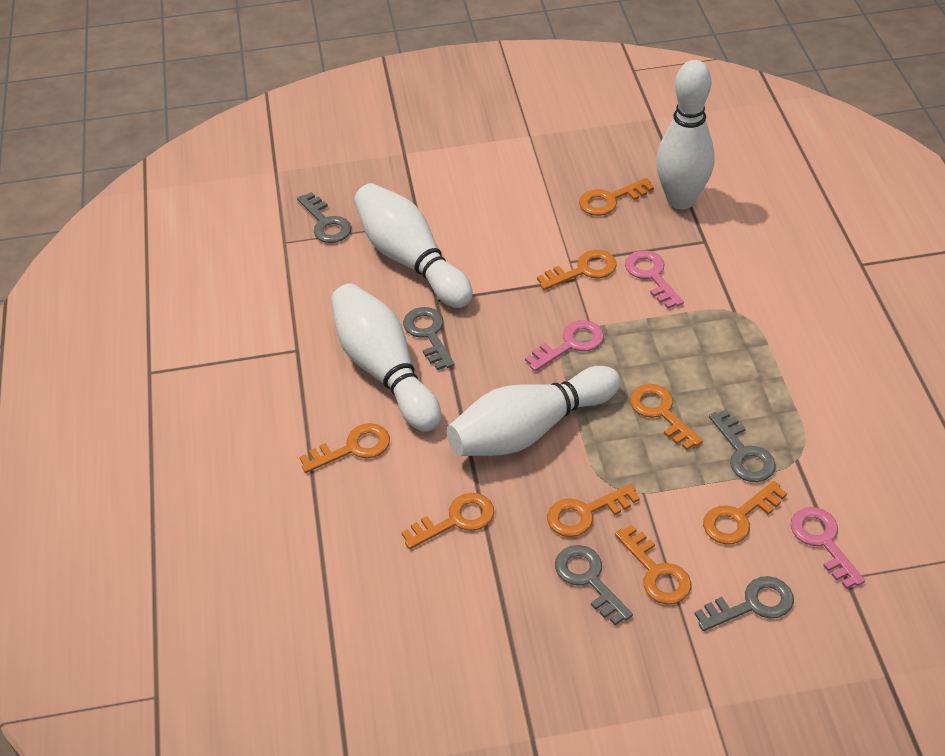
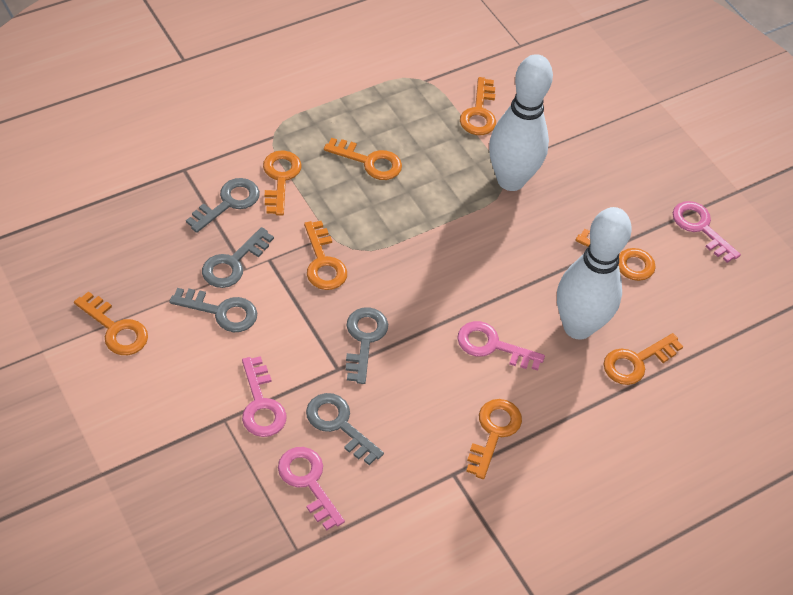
pink key: [525,320,604,371] [625,250,684,309] [791,507,865,589] = 3 -> [242,356,287,437] [278,447,345,531] [457,321,545,371] [673,201,741,263] = 4
white bowling pin: [331,283,441,431] [354,183,473,308] [447,366,620,456] [656,60,715,209] = 4 -> [489,54,553,191] [557,207,632,340] = 2

